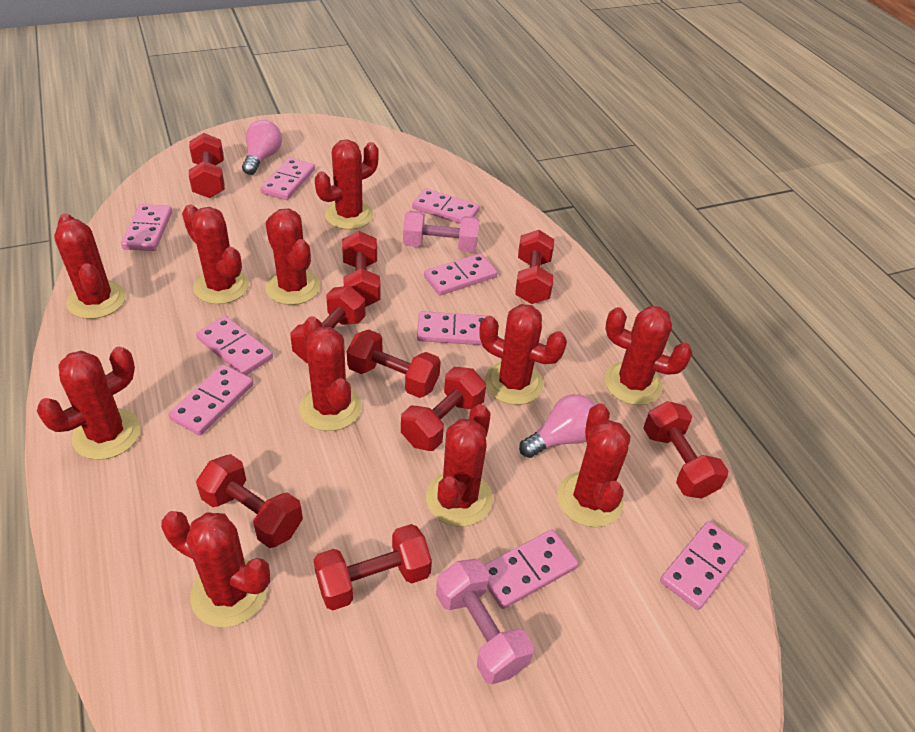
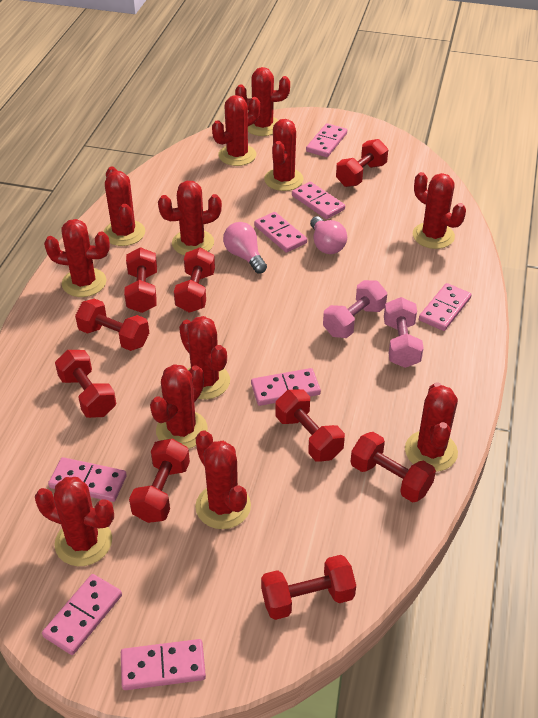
pink domino: [121,204,172,251] [168,364,253,436] [196,316,273,375] [260,158,315,200] [412,188,480,224] [417,311,487,345] [424,253,497,296] [484,530,578,609] [660,521,746,610] = 9 -> [42,574,122,655] [48,457,127,502] [121,639,206,690] [251,368,321,406] [254,212,307,253] [292,182,345,219] [306,123,347,157] [419,283,471,331] = 8
red cactus: [37,347,141,460] [54,213,126,319] [161,511,270,627] [182,204,249,304] [265,209,320,305] [299,316,361,431] [315,139,379,230] [426,404,493,527] [479,304,567,405] [557,404,630,527] [605,306,692,405] = 11 -> [35,477,114,566] [44,219,110,297] [104,166,145,246] [150,364,208,449] [158,181,222,255] [179,316,230,399] [195,430,251,529] [212,95,260,166] [235,67,290,136] [264,119,304,191] [405,382,458,472] [413,172,466,249] = 12

